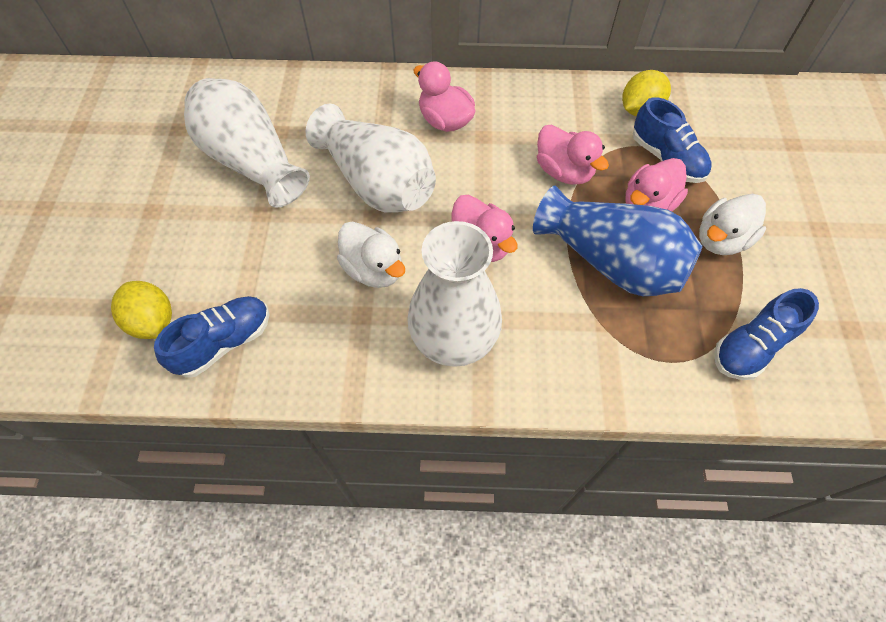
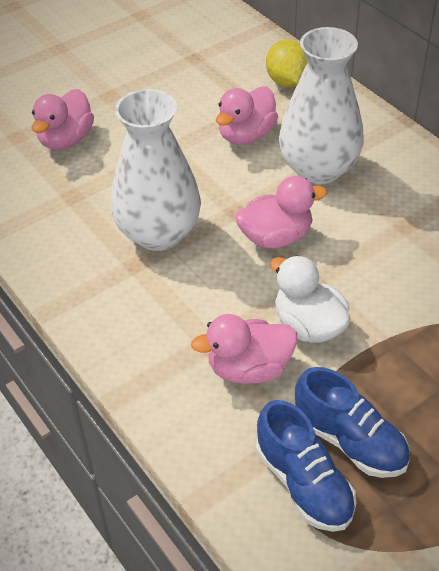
blue shoe: [154,296,270,378] [633,97,712,183] [714,288,819,380] = 3 -> [256,400,356,532] [295,367,410,478] = 2
blue vase: [533,186,703,296] = 1 -> none = 0
white duck: [337,222,405,288] [699,194,766,255] = 2 -> [270,255,350,343] = 1
white vase: [184,78,310,208] [305,104,436,213] [407,221,502,367] = 3 -> [111,89,201,251] [279,27,364,184] = 2
yellow lemon: [111,281,172,339] [622,70,671,116] = 2 -> [266,40,308,87] = 1

